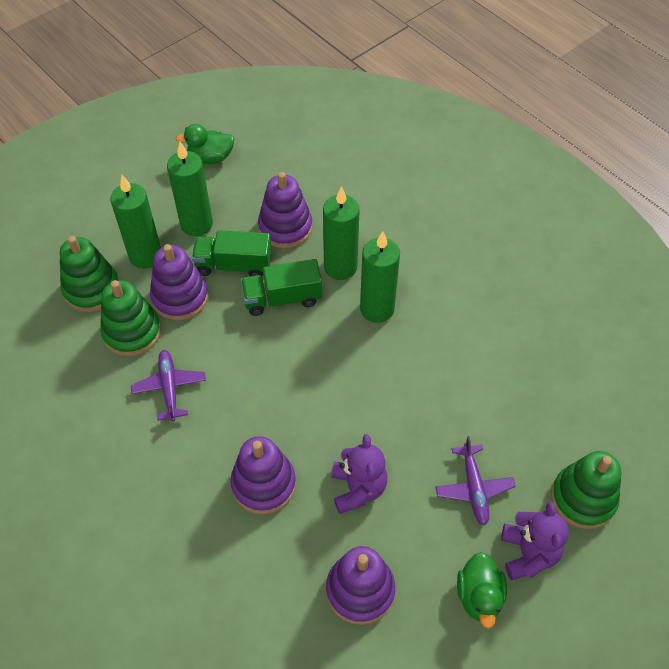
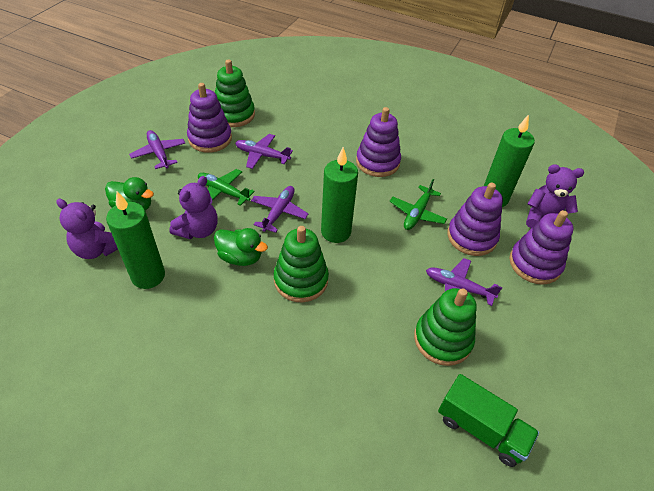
green candle: [110,175,161,269] [167,142,213,237] [323,186,360,280] [360,231,400,323] = 4 -> [106,191,165,289] [321,147,358,243] [484,114,535,207] = 3
green plane: none = 0 -> [198,169,255,206] [390,179,447,230] = 2
green truck: [192,230,272,277] [241,259,322,316] = 2 -> [438,374,539,467] = 1
purple plane: [131,350,206,422] [435,436,516,526] = 2 -> [129,130,185,169] [235,134,293,169] [251,186,309,233] [426,258,502,306] = 4
purple teddy bear: [331,434,387,514] [501,501,569,580] = 2 -> [56,199,118,259] [169,176,218,239] [526,164,584,228] = 3

